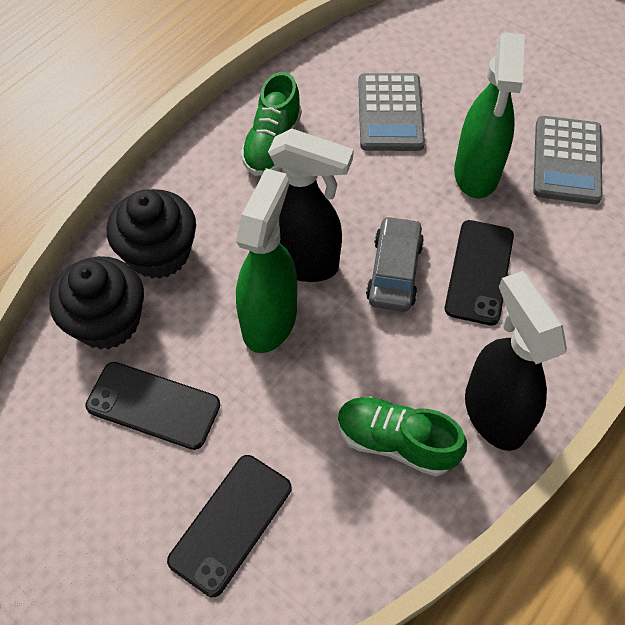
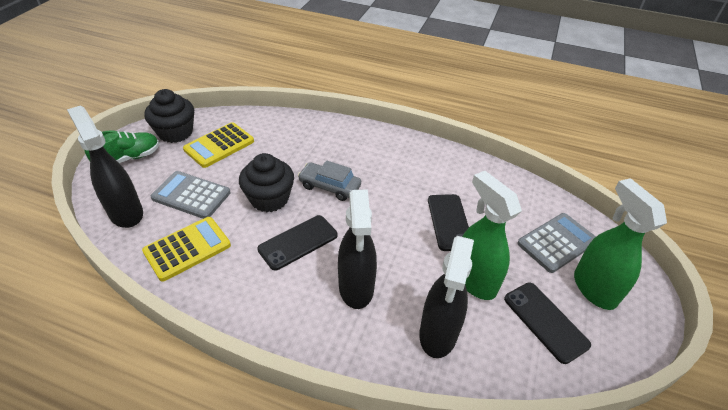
black spray bottle: [268,129,354,282] [465,271,567,451] = 2 -> [67,105,143,228] [338,189,377,309] [419,236,474,358] = 3
green shoe: [241,72,302,176] [337,396,467,476] = 2 -> [84,130,159,163] = 1
yellow calculator: none = 0 -> [142,217,231,281] [183,122,254,168] = 2

